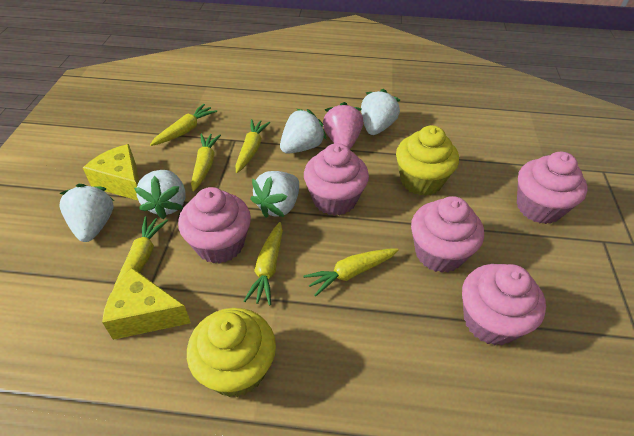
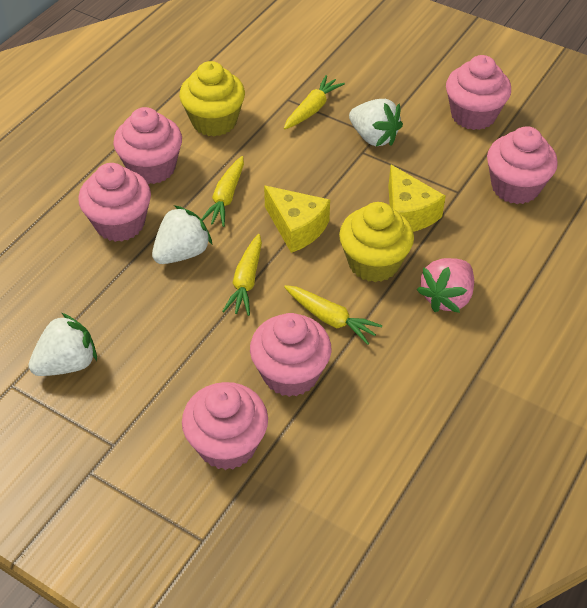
pink cupcake: [178,187,251,264] [304,143,369,216] [411,196,484,273] [462,264,546,345] [517,152,587,224] = 5 -> [78,163,151,242] [113,107,182,184] [182,382,268,470] [250,313,331,397] [446,55,511,130] [487,126,558,204] = 6
white strawberry: [59,184,114,242] [134,170,185,219] [250,171,299,218] [280,109,326,153] [361,89,400,135] = 5 -> [28,313,97,376] [152,205,212,264] [349,99,403,146] = 3
yellow carrot: [114,217,168,287] [150,104,217,146] [191,134,221,191] [235,119,270,173] [244,222,283,306] [304,249,399,296] = 6 -> [201,156,244,227] [222,234,262,316] [284,75,345,129] [284,285,383,345] = 4

